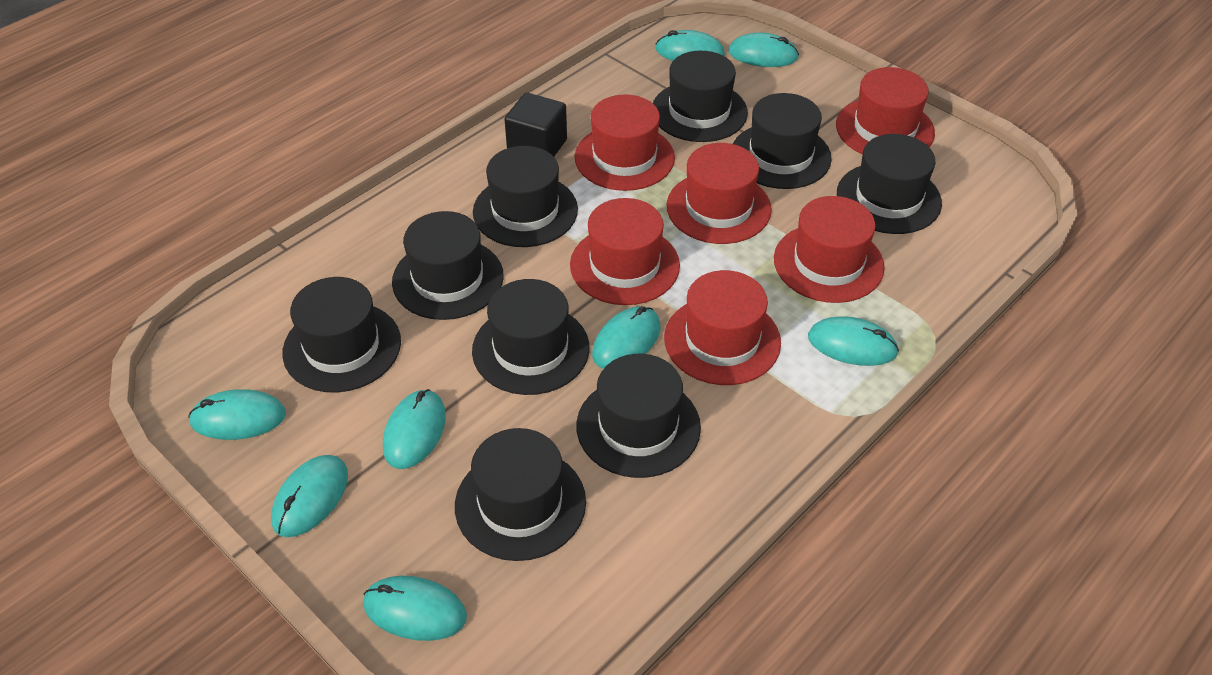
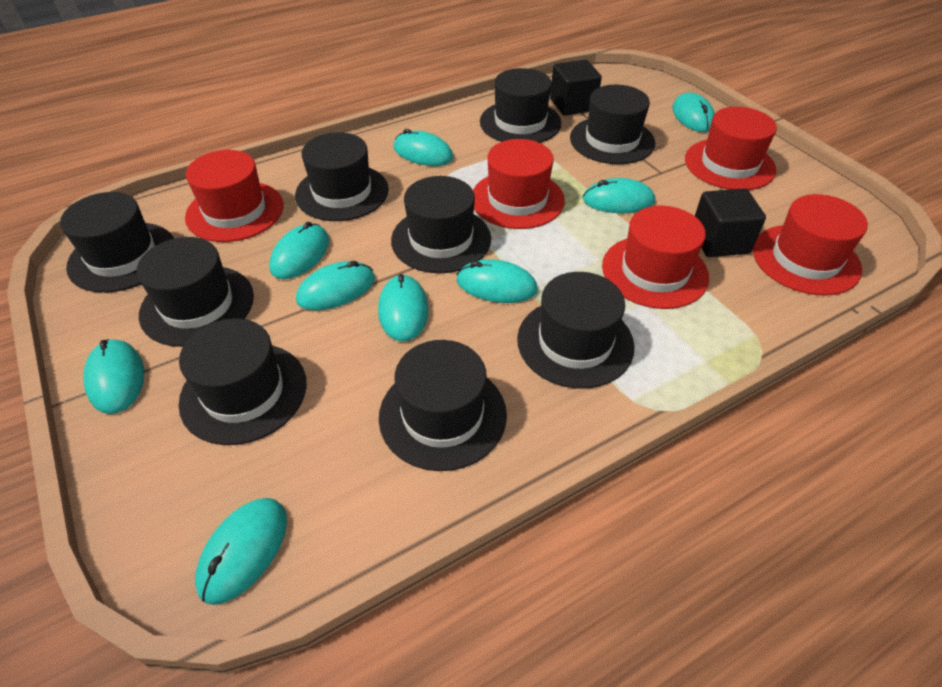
black cube: [504,92,567,157] = 1 -> [550,60,602,116] [695,188,766,257] = 2
red hat: [570,198,680,305] [575,95,675,191] [664,270,781,385] [667,143,772,244] [774,196,885,303] [836,67,935,154] = 6 -> [185,150,283,242] [473,139,565,229] [602,206,709,309] [685,107,777,190] [753,194,868,295] = 5
turquoise mouse: [188,389,286,440] [271,455,348,537] [363,576,467,641] [383,389,446,469] [592,306,660,369] [656,30,725,61] [728,33,799,67] [808,316,899,366] = 8 -> [83,339,144,414] [195,498,287,605] [269,222,329,279] [296,261,375,310] [378,274,429,341] [394,129,453,166] [457,259,538,303] [583,178,655,213] [672,93,715,132] = 9

